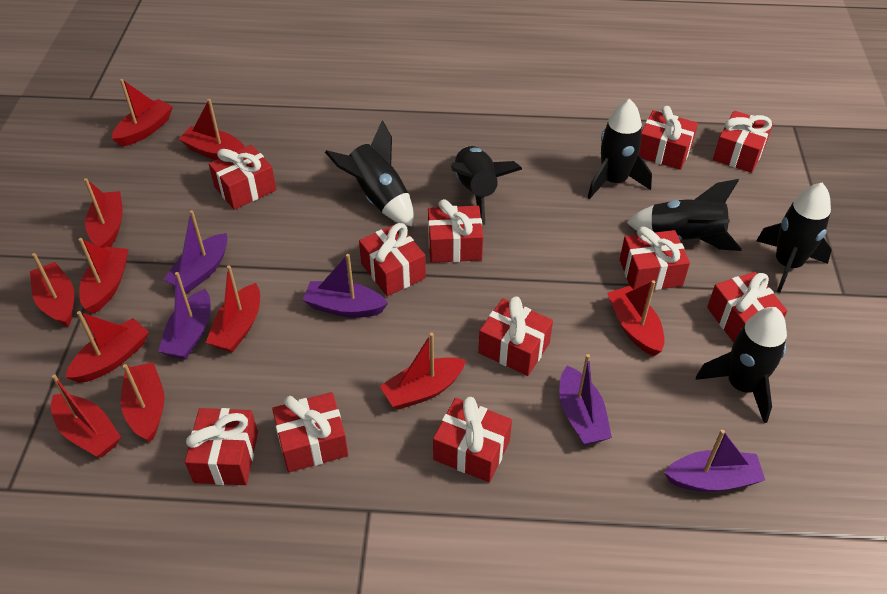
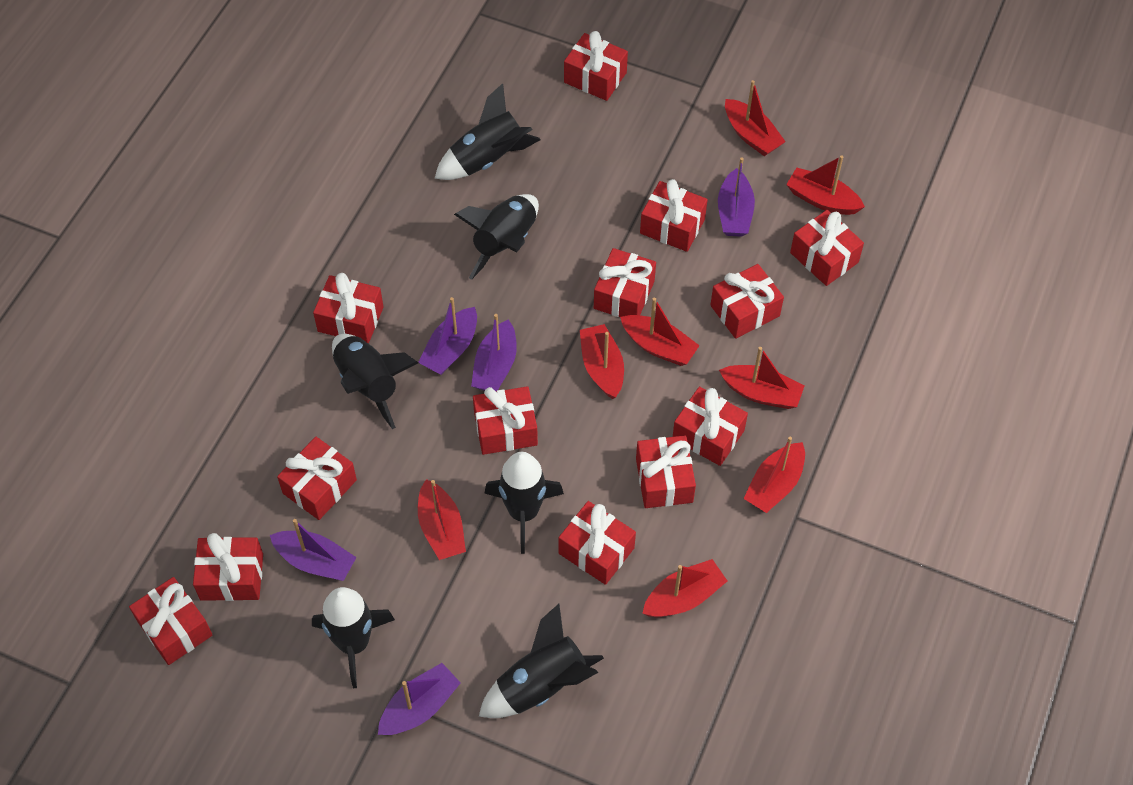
red boat: [30,253,74,327] [51,374,121,458] [65,311,149,383] [78,238,129,314] [84,178,123,248] [112,79,173,147] [121,362,164,442] [179,99,245,160] [206,265,260,352] [380,333,466,409] [607,280,664,356] = 11 -> [418,479,466,560] [580,324,624,399] [620,298,700,366] [642,559,727,617] [719,347,804,409] [725,80,786,156] [743,437,805,513] [786,155,865,215] = 8
red gift: [185,408,258,485] [209,145,276,210] [272,392,348,472] [359,223,426,296] [428,199,483,263] [433,397,512,482] [478,297,553,376] [620,227,690,290] [639,106,698,170] [707,272,787,343] [713,111,773,173] = 11 -> [129,577,212,665] [193,533,263,601] [277,437,357,520] [313,273,384,344] [473,386,538,455] [559,501,636,585] [564,31,628,101] [594,248,656,317] [636,435,696,508] [640,179,708,252] [673,387,748,466] [711,264,784,339] [790,210,864,286] = 13

